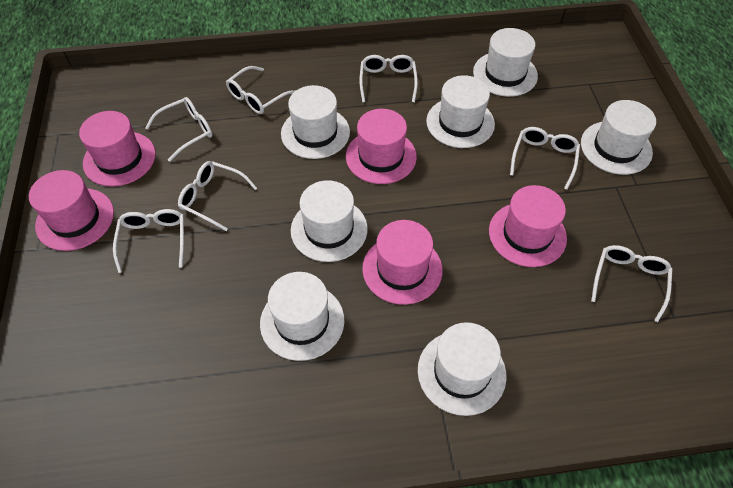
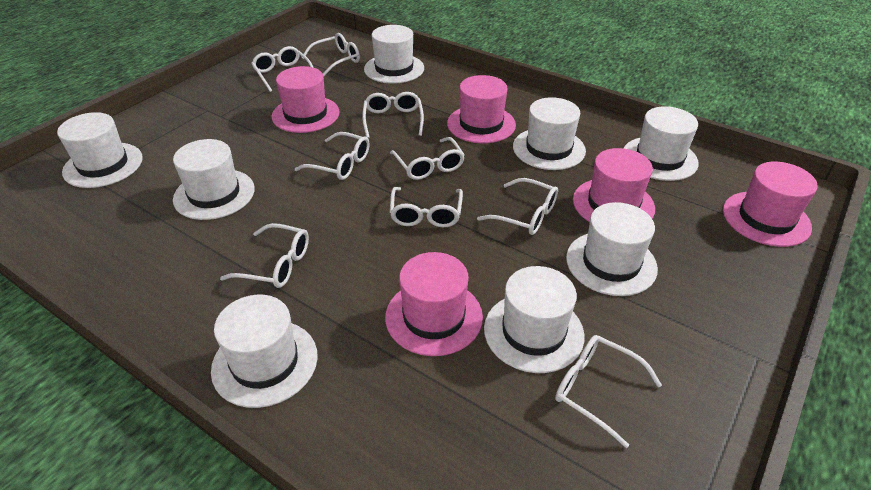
white glasses: [113,209,184,273] [145,97,212,162] [178,161,257,231] [226,66,295,114] [359,55,418,102] [510,127,580,190] [591,245,672,322] = 7 -> [220,223,309,288] [251,46,314,92] [295,132,370,180] [301,33,360,76] [362,92,424,138] [390,137,465,180] [390,187,463,227] [477,178,558,235] [555,335,662,448] = 9
white hat: [260,272,344,361] [281,85,350,159] [291,180,368,262] [418,322,506,416] [426,75,495,148] [473,28,538,97] [581,100,656,175] = 7 -> [57,112,143,188] [173,139,255,220] [211,295,318,408] [364,25,424,84] [484,266,584,373] [513,97,586,170] [566,202,658,296] [623,106,699,181] = 8

